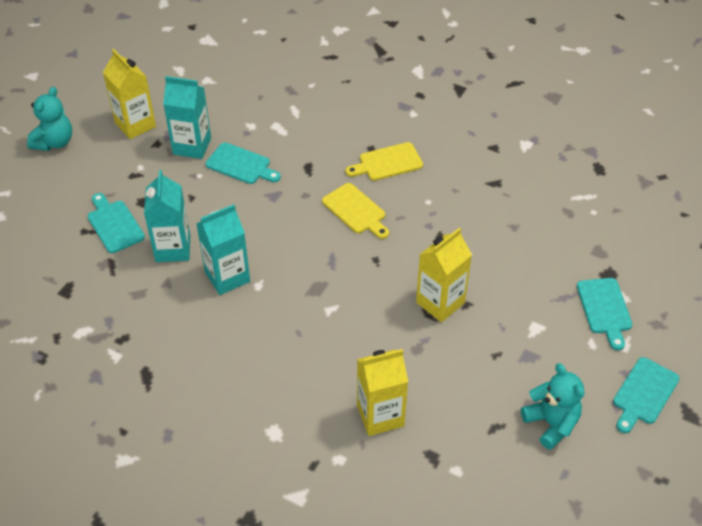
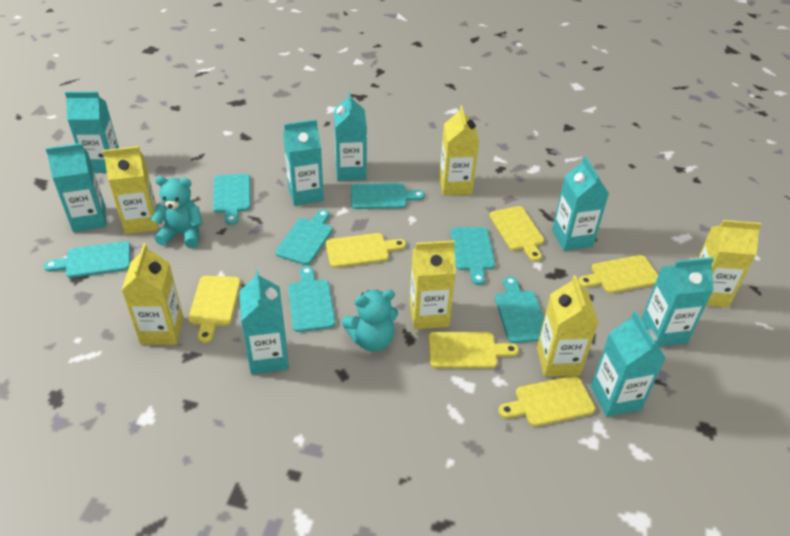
turquoise carton: [144,170,190,262] [163,76,211,159] [196,204,250,295] = 3 -> [46,143,106,232] [65,91,119,173] [239,270,289,374] [283,119,324,206] [334,92,367,181] [552,156,609,251] [591,311,665,417] [641,257,714,346] = 8
turquoise cutting board: [88,193,145,253] [206,143,281,184] [577,278,633,350] [613,357,680,433] = 4 -> [44,241,131,278] [213,174,251,225] [275,209,333,265] [288,266,335,332] [351,183,425,209] [450,227,495,285] [495,276,544,343] = 7
yellow carton: [103,49,156,139] [357,349,408,436] [416,228,472,322] = 3 -> [103,146,158,234] [121,243,183,345] [409,240,456,329] [439,106,479,195] [537,275,599,377] [698,220,762,307] = 6
yellow cutting board: [322,183,389,239] [346,142,423,181] = 2 -> [188,276,241,343] [326,233,406,268] [428,332,519,369] [490,206,544,262] [498,376,595,427] [578,255,658,293] = 6

